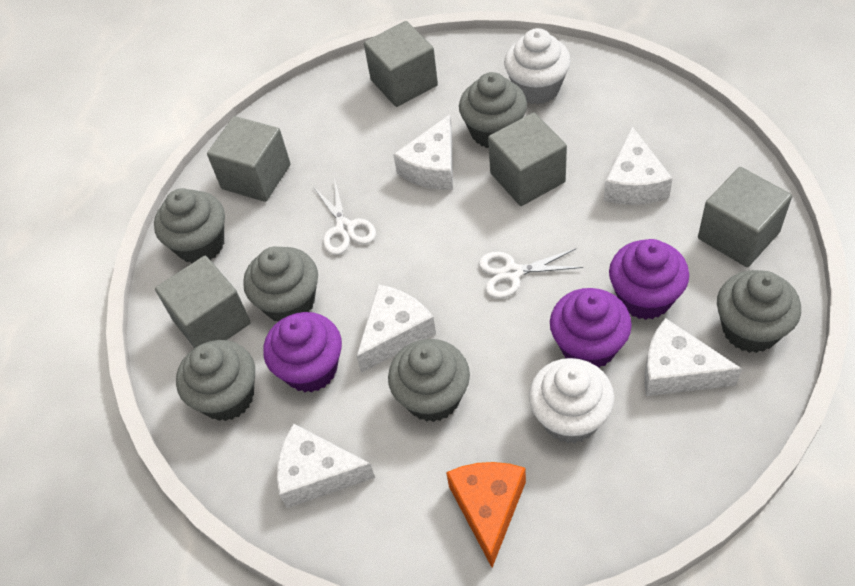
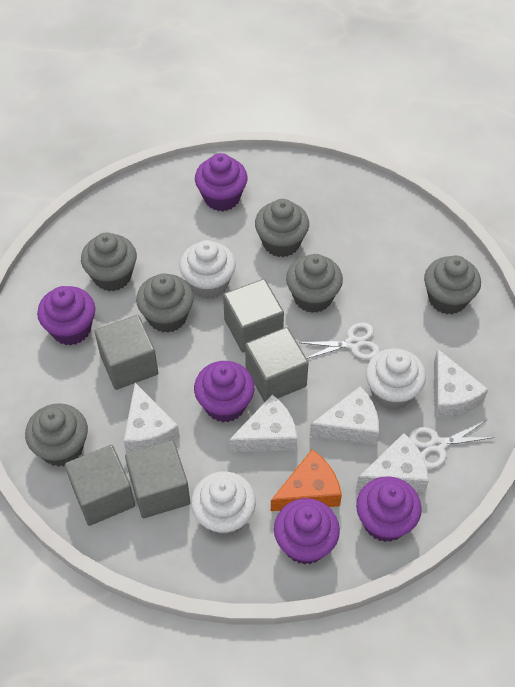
purple cupcake: [263,312,342,392] [550,288,632,368] [609,239,689,320] = 3 -> [37,286,96,345] [194,361,255,422] [195,153,248,211] [274,498,340,565] [356,476,422,542] = 5
white cupcake: [504,28,571,105] [529,358,614,444] = 2 -> [180,240,236,299] [191,471,256,537] [366,348,426,410] = 3

